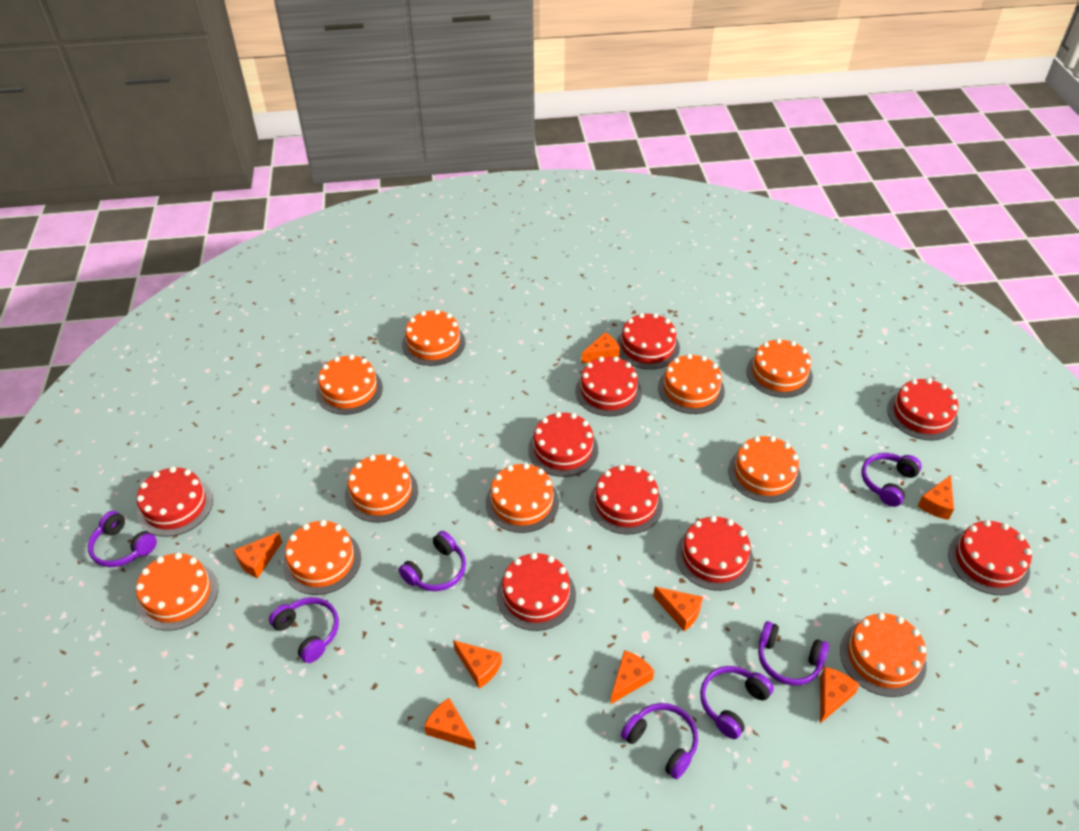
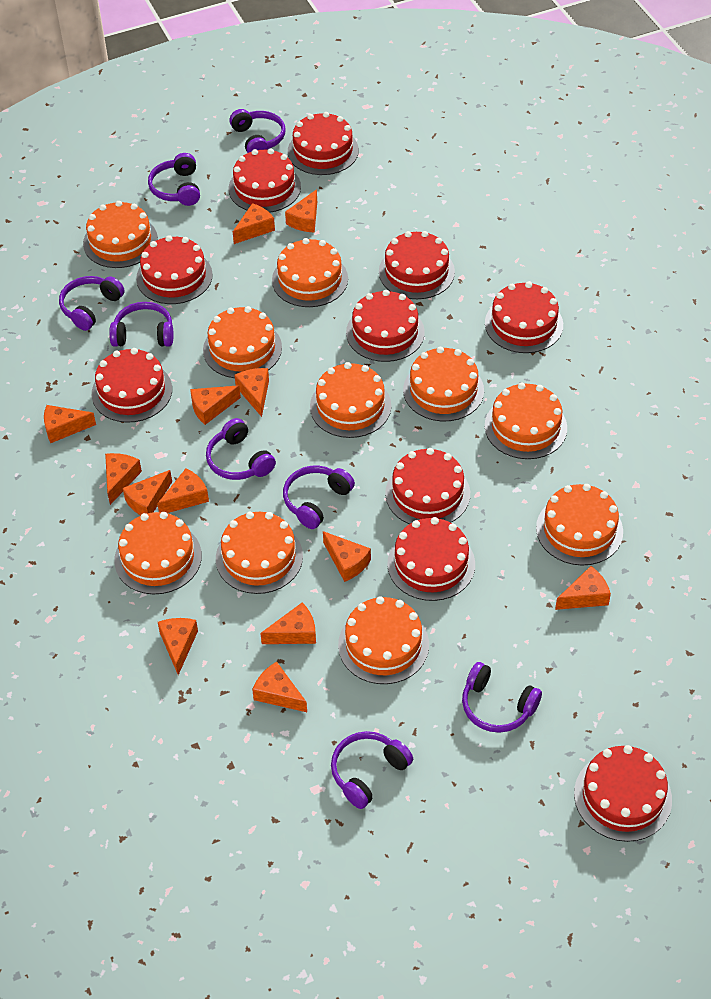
orange cheese: [234,532,282,578] [424,698,476,750] [453,640,502,689] [581,332,620,364] [610,650,654,704] [653,587,703,631] [820,667,860,723] [918,475,954,520] = 8 -> [44,405,96,443] [105,453,142,505] [123,470,172,515] [157,468,209,513] [158,618,198,675] [190,385,241,425] [233,203,275,244] [234,368,269,417] [252,661,307,712] [260,602,316,644] [285,189,317,233] [323,531,371,582] [555,566,611,610] = 13
purple headphones: [88,511,157,567] [269,597,339,663] [399,531,466,591] [621,703,698,779] [700,666,774,739] [758,621,829,685] [862,453,922,507] = 7 -> [59,276,125,331] [109,302,173,347] [148,153,200,206] [206,418,276,480] [229,109,285,153] [283,465,355,529] [331,731,413,809] [462,662,542,733] = 8
red cake: [137,467,213,537] [496,553,576,631] [528,412,598,477] [575,357,642,416] [589,465,663,535] [617,313,680,369] [676,516,754,591] [887,378,958,441] [948,520,1032,595] = 9 -> [92,348,172,423] [136,235,213,304] [229,148,301,213] [288,112,359,175] [346,290,425,362] [379,231,455,299] [385,448,470,524] [387,517,475,601] [485,282,563,353] [574,745,672,842] = 10

